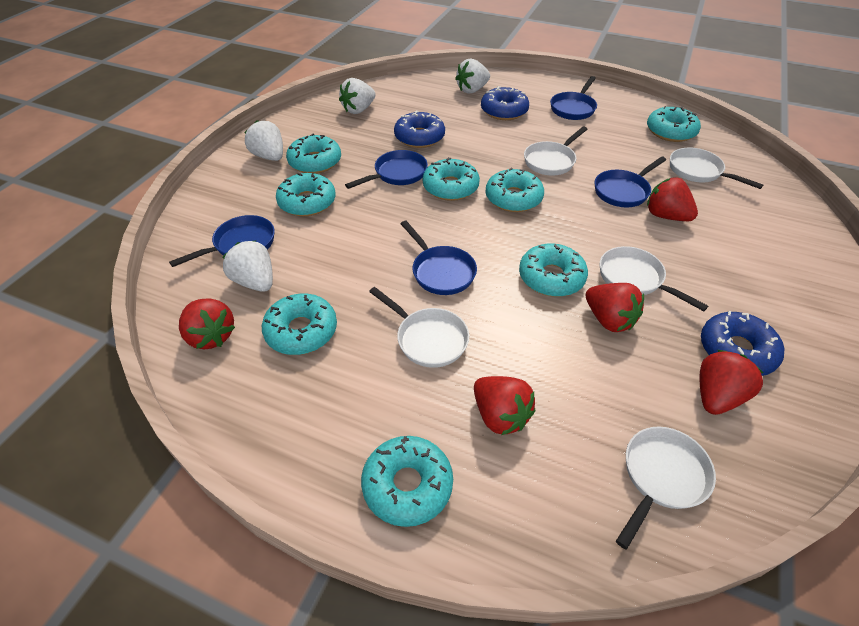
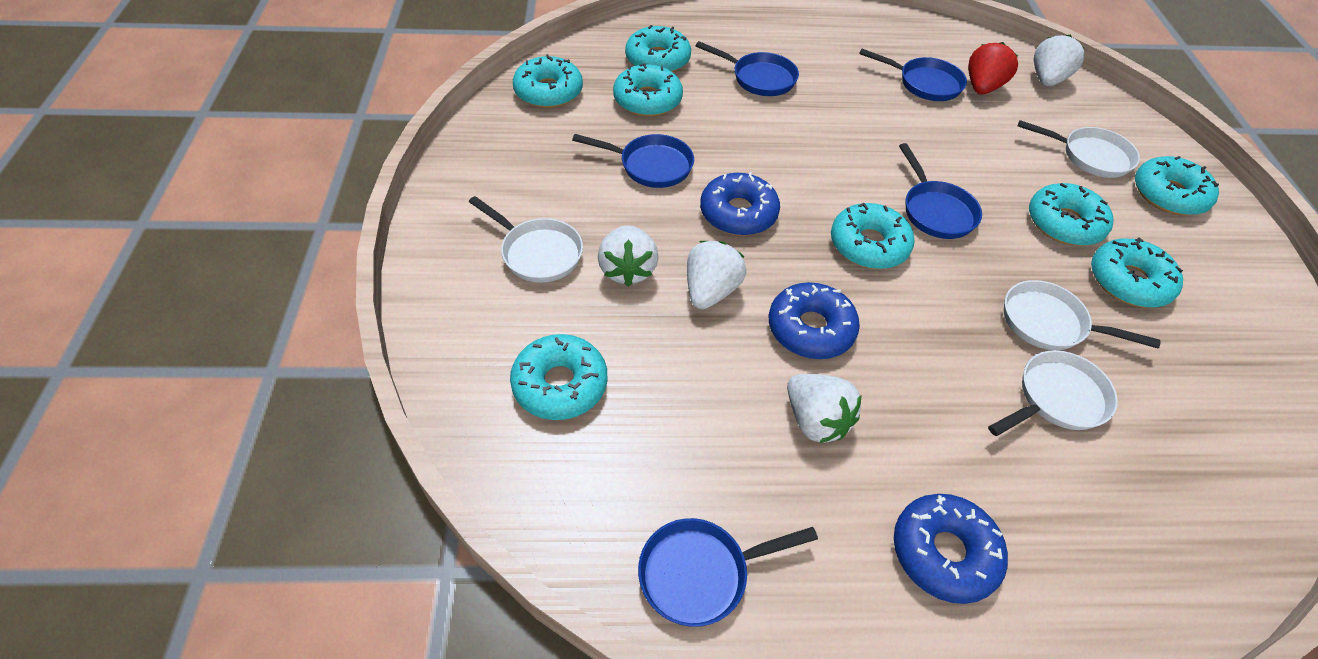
red strawberry: [179,298,235,349] [474,376,535,435] [585,283,644,332] [647,178,698,221] [700,350,763,415] = 5 -> [968,42,1018,95] = 1
white pan: [369,287,469,368] [524,126,588,176] [600,246,708,311] [616,427,716,549] [670,148,763,189] = 5 -> [469,196,583,283] [988,350,1118,436] [1004,280,1160,350] [1018,120,1140,178] = 4

